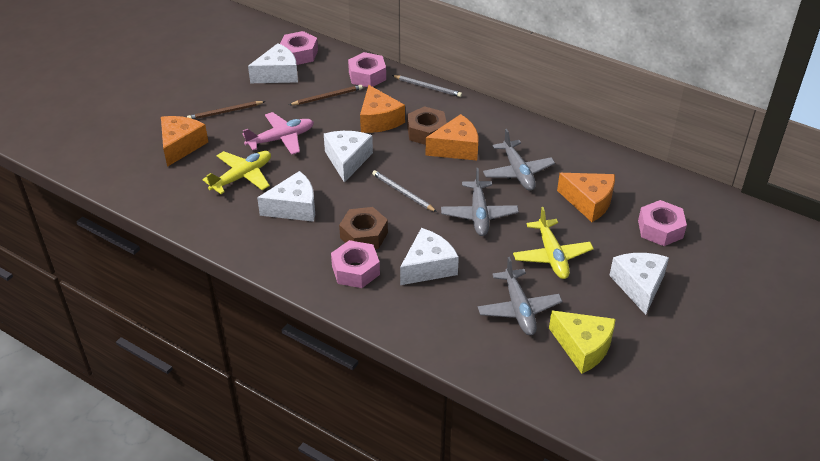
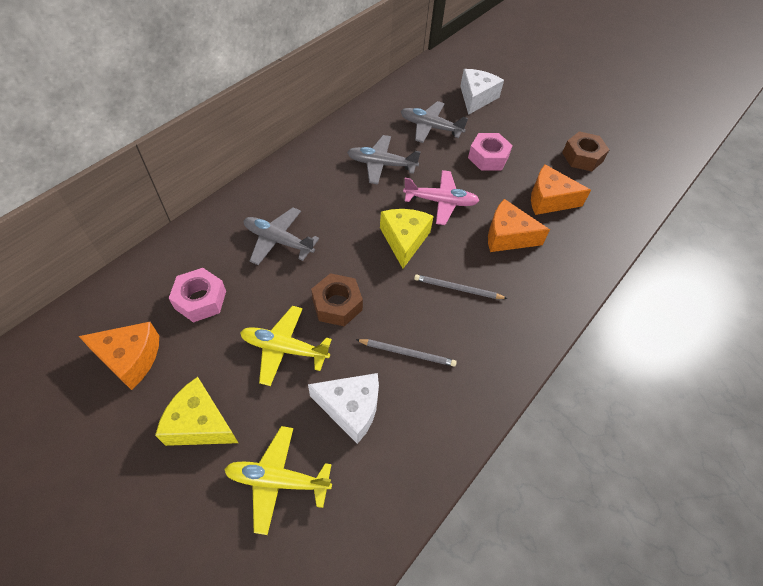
brown pencil: [187,101,265,119] [289,85,363,105] = 2 -> none = 0
orange cheese: [161,116,208,167] [360,85,405,133] [426,114,478,161] [557,173,615,222] = 4 -> [79,322,159,390] [488,199,550,252] [531,164,591,215] = 3
pink nut: [280,31,318,65] [331,240,380,288] [348,52,386,87] [638,200,687,246] = 4 -> [169,268,226,323] [468,133,513,171] = 2
white cheese: [248,43,298,83] [257,171,315,222] [324,131,373,183] [400,228,459,285] [609,253,669,315] = 5 -> [308,373,379,444] [460,69,504,115] = 2
yellow cheese: [549,310,616,374] = 1 -> [155,377,238,446] [380,209,434,268] = 2

